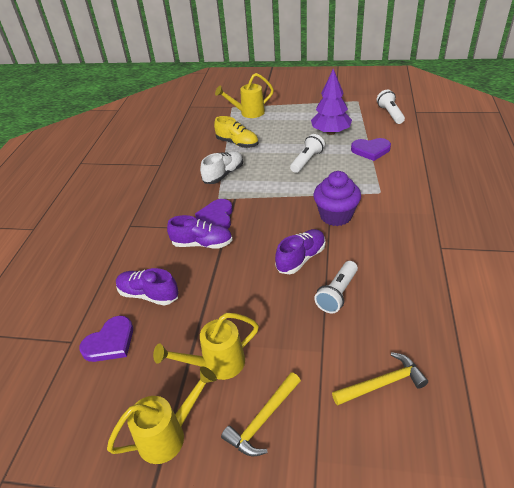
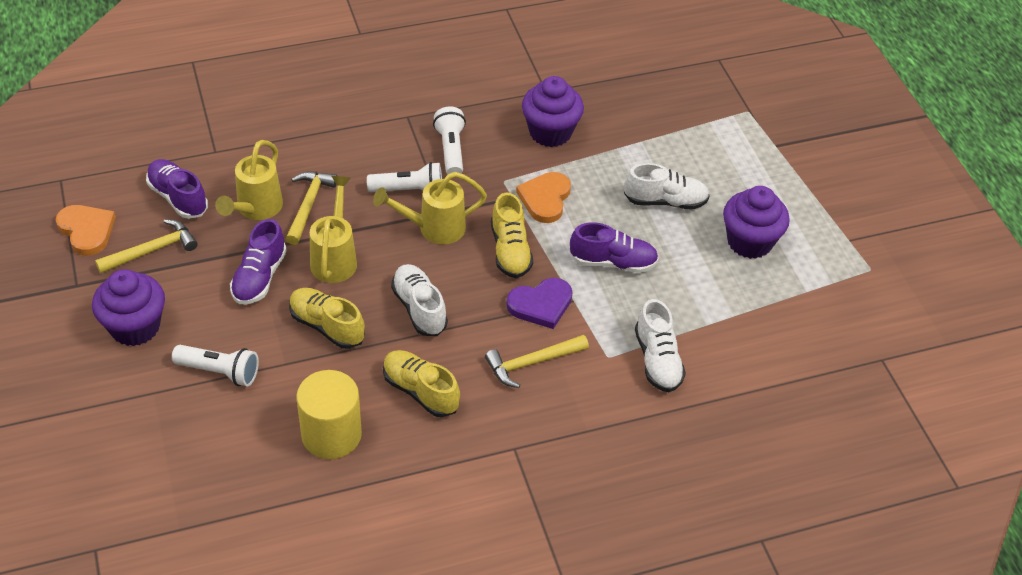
orange heart: none = 0 -> [56,205,116,256] [516,172,571,223] = 2
purple cupcake: [313,171,361,226] = 1 -> [92,269,165,346] [522,76,584,147] [723,186,790,259] = 3
purple heart: [80,316,133,362] [195,199,233,229] [351,138,391,161] = 3 -> [506,278,573,329] = 1
purple tree: [311,69,352,135] = 1 -> none = 0
white shoe: [200,151,243,184] = 1 -> [391,264,448,336] [624,163,710,210] [635,299,686,392] = 3
yellow cylinder: none = 0 -> [296,370,362,459] = 1
yellow hammer: [221,372,301,456] [332,352,428,406] = 2 -> [95,219,198,273] [286,172,337,245] [485,335,589,388] = 3
yellow shoe: [214,116,258,148] = 1 -> [289,288,365,349] [383,350,460,417] [491,193,533,278] = 3

